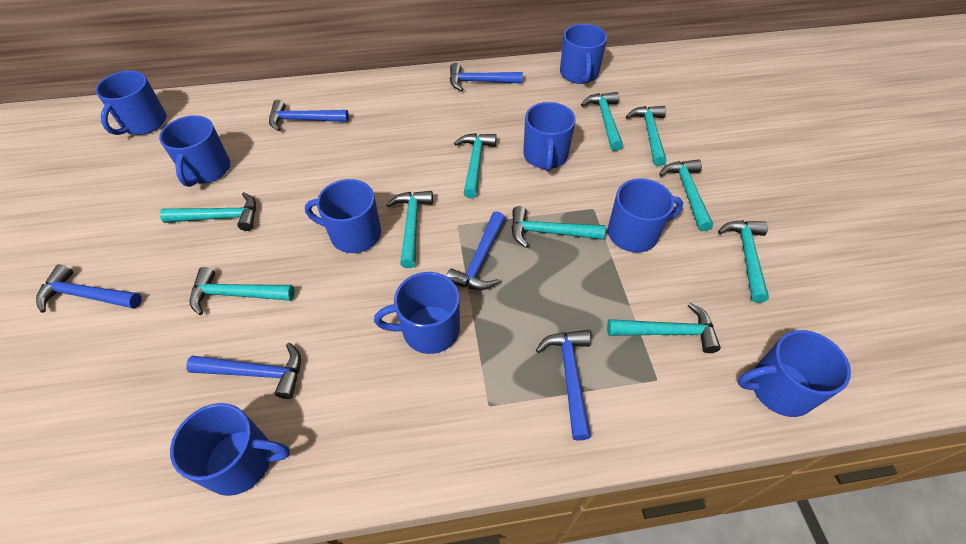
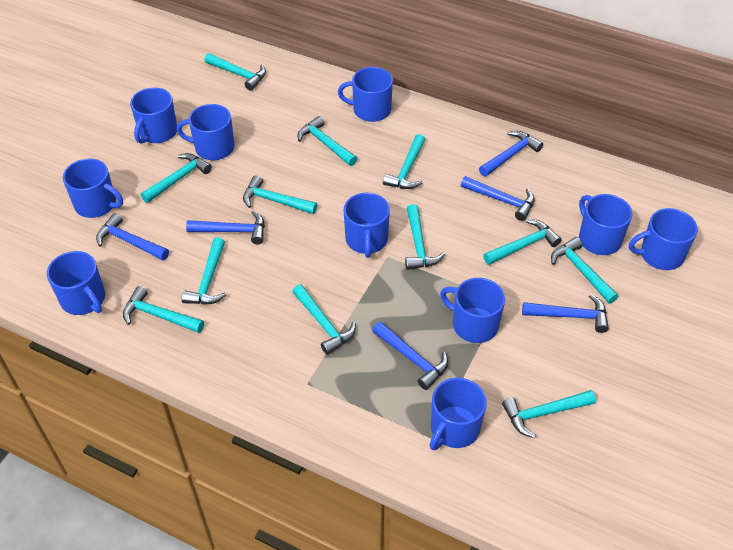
blue mug: [96,71,166,135] [159,115,230,187] [170,403,290,496] [305,179,381,253] [374,272,460,354] [523,102,576,172] [560,24,607,84] [608,178,683,253] [738,330,851,417] = 9 -> [47,251,105,315] [63,159,123,218] [130,88,177,144] [177,104,235,160] [338,67,393,122] [344,193,390,258] [430,378,487,450] [440,278,505,343] [579,194,632,255] [629,208,698,270] = 10
turquoise hammer: [160,192,256,231] [190,267,295,315] [386,191,433,268] [454,133,496,199] [512,206,606,248] [581,92,623,151] [607,302,721,353] [626,106,667,166] [659,159,713,231] [718,220,769,303] = 10 -> [123,286,204,333] [141,153,212,203] [182,237,226,305] [204,53,266,91] [243,175,317,214] [292,284,356,355] [298,116,357,166] [383,134,425,189] [405,204,445,270] [483,219,561,265] [502,390,596,438] [551,237,618,304] = 12

